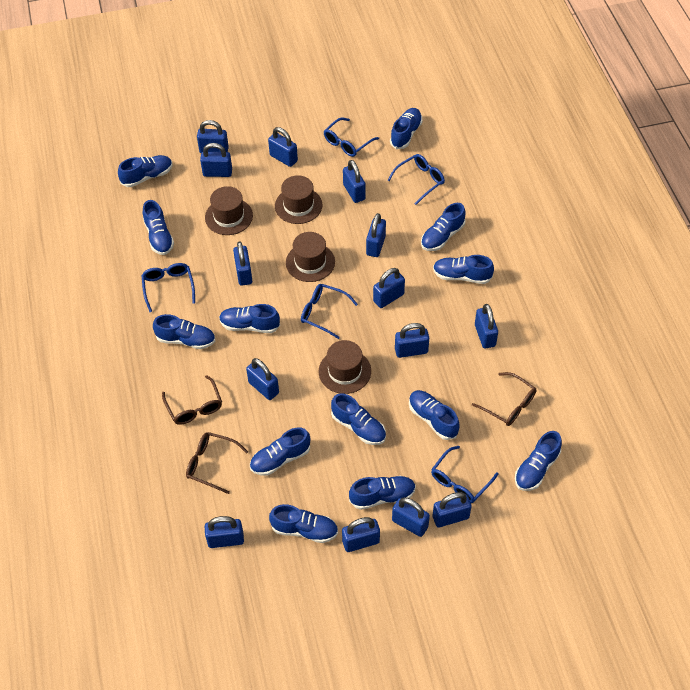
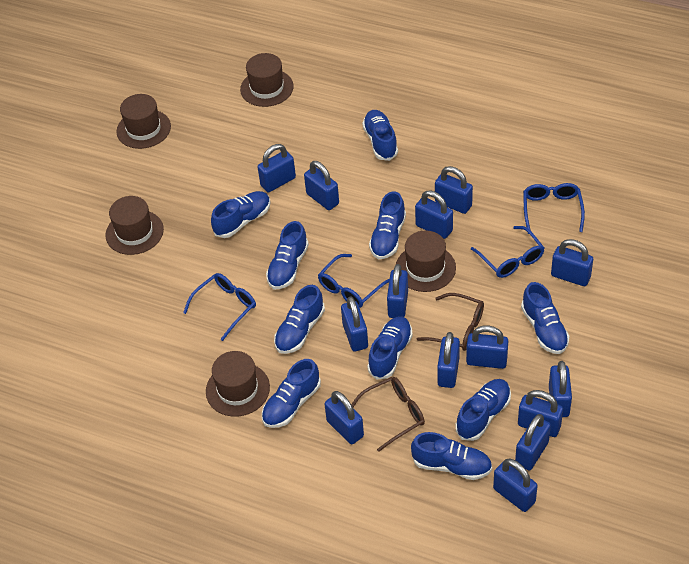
blue glasses: [141,263,195,312] [301,284,358,339] [324,117,379,157] [388,154,445,205] [431,446,499,503] = 5 -> [183,273,256,341] [318,254,390,308] [471,226,544,278] [523,183,585,234] = 4
blue shoe: [118,155,172,187] [143,200,174,255] [153,314,215,349] [219,304,280,333] [250,427,311,476] [269,504,338,543] [331,393,386,445] [349,476,416,510] [390,108,423,149] [409,390,460,440] [421,203,466,251] [433,255,494,284] [515,431,562,491] = 13 -> [211,191,271,238] [262,359,321,428] [266,221,309,289] [274,285,325,354] [362,110,398,161] [367,316,413,380] [369,191,406,259] [411,432,492,480] [456,379,511,441] [521,282,569,354] = 10
brown glasses: [162,375,222,425] [186,432,248,494] [472,372,536,426] = 3 -> [351,377,425,452] [417,293,484,351] = 2
brown hat: [205,186,253,235] [275,175,322,224] [286,232,335,282] [318,340,371,394] = 4 -> [106,196,164,255] [116,94,171,149] [206,351,270,417] [240,53,294,107] [396,231,456,292] = 5

